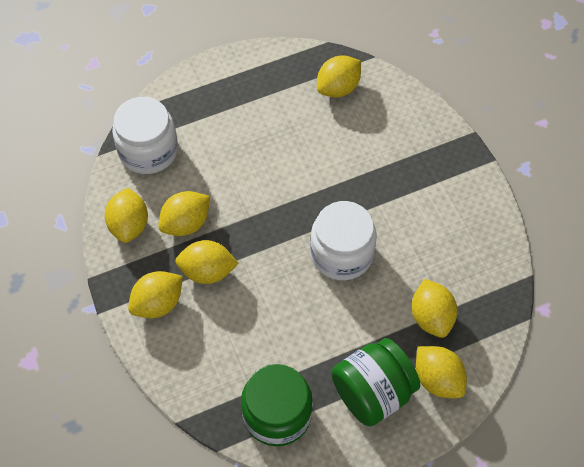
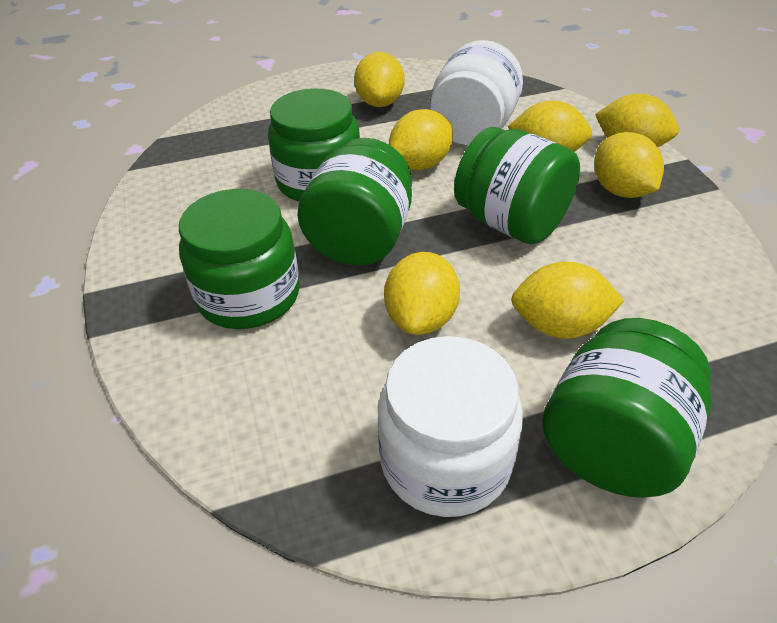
green jar: [241,364,313,446] [331,338,421,427] = 2 -> [179,189,300,329] [268,89,360,202] [297,138,412,265] [454,127,580,244] [542,318,712,498] = 5

